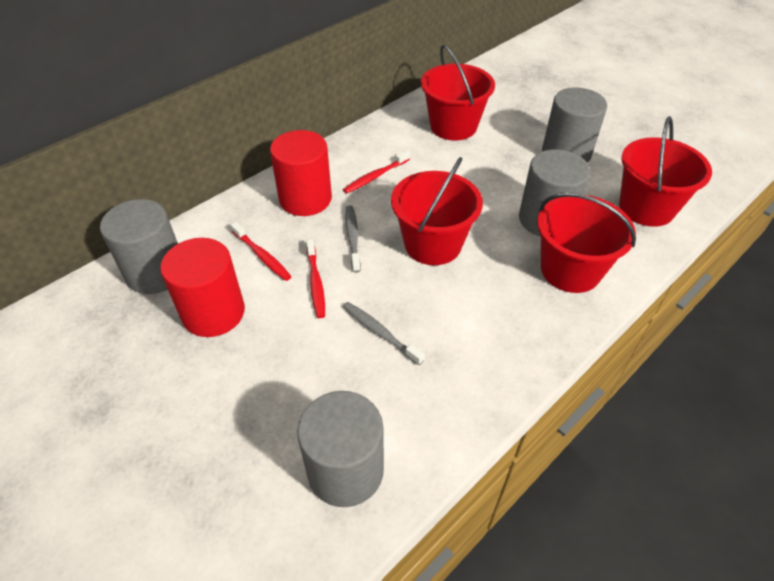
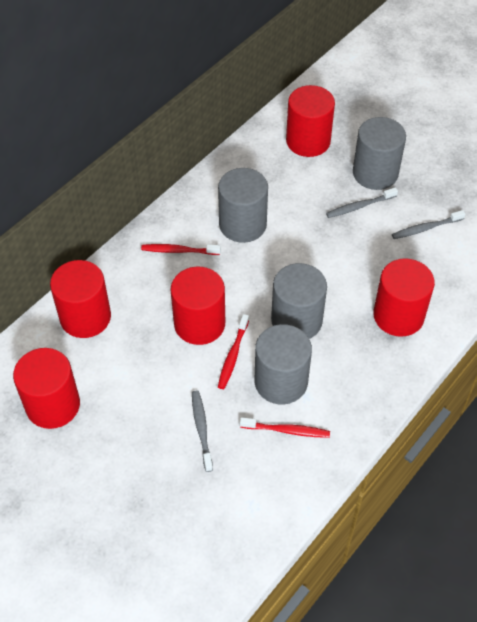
grey toothbrush: [343,302,425,365] [345,205,361,273] = 2 -> [192,390,213,472] [326,187,398,218] [392,210,466,239] = 3
red bucket: [391,157,483,265] [421,45,495,140] [537,193,636,293] [619,116,712,227] = 4 -> none = 0
red cylinder: [160,238,245,337] [270,130,332,216] = 2 -> [13,348,80,429] [50,260,111,338] [171,267,225,345] [286,85,335,157] [373,258,435,337] = 5

